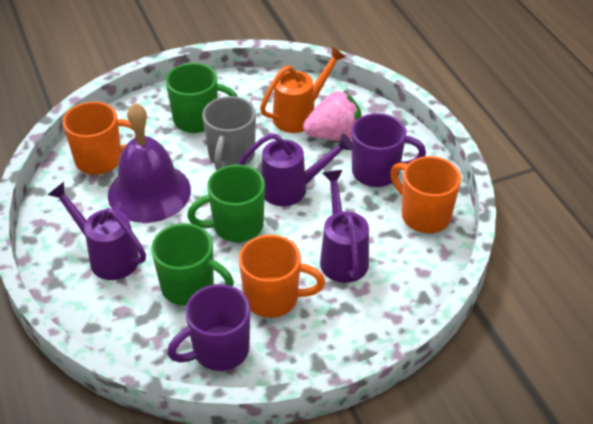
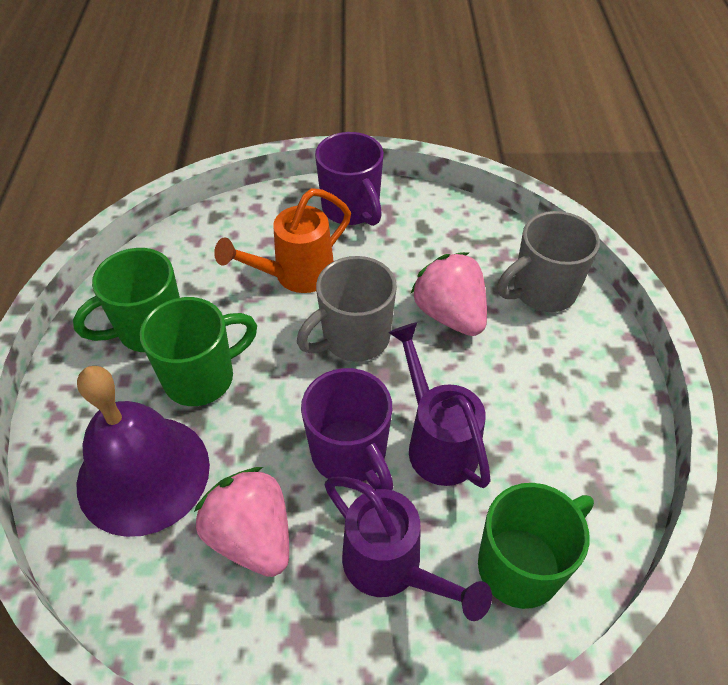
grey mug: [202,96,256,170] = 1 -> [297,256,397,362] [497,211,600,312] = 2
orange mug: [63,101,136,175] [239,235,325,318] [390,156,461,233] = 3 -> none = 0
pink strawberry: [303,91,362,141] = 1 -> [194,467,289,577] [410,252,487,336] = 2
purple watering can: [48,182,146,280] [238,133,354,206] [320,170,369,283] = 3 -> [325,477,492,621] [388,322,491,488] = 2

